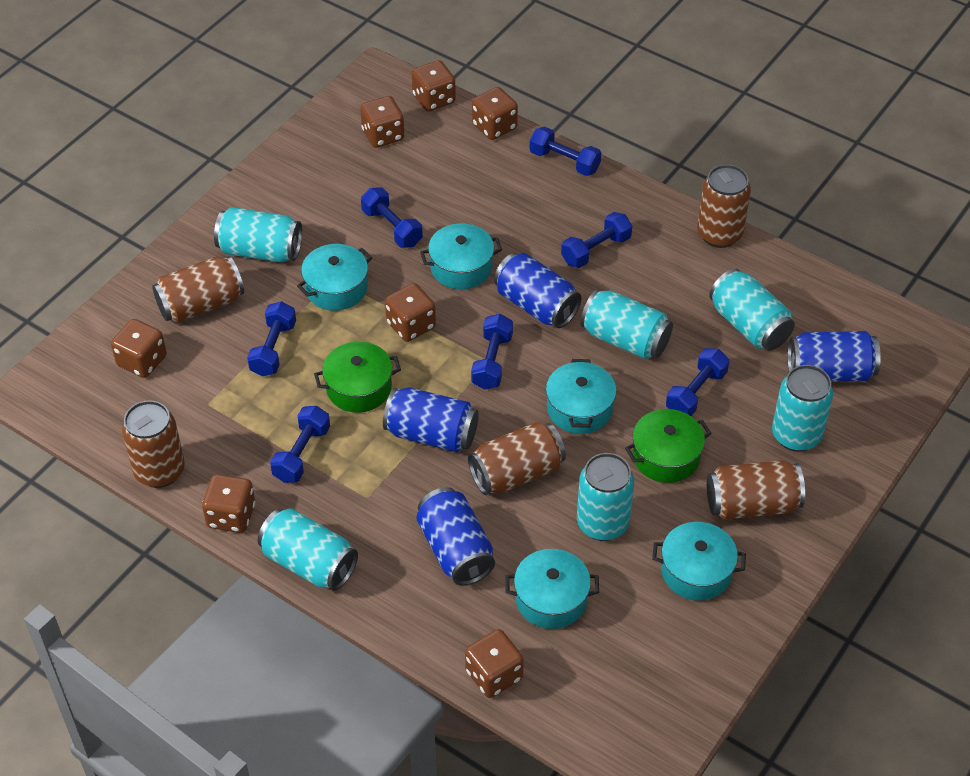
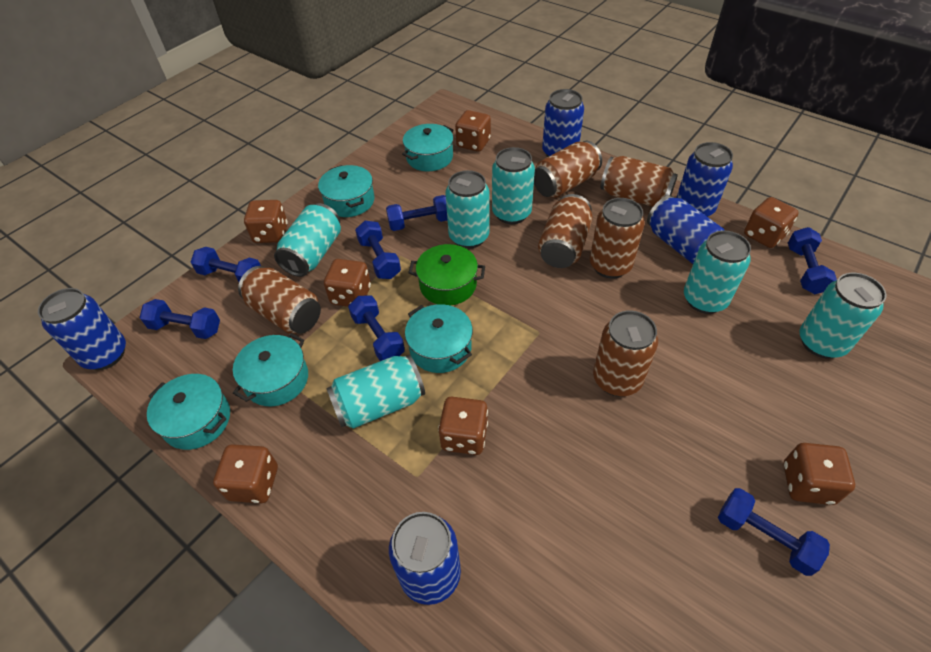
blue can: [383,387,479,452] [417,487,495,586] [494,253,581,328] [788,331,881,382] = 4 -> [38,288,126,370] [389,512,461,605] [542,89,584,157] [647,195,725,264] [676,142,733,217] = 5
brown can: [122,400,185,488] [152,256,244,323] [468,421,566,495] [697,164,751,248] [707,460,805,520] = 5 -> [238,266,321,334] [534,141,602,198] [538,194,593,268] [590,198,645,279] [593,310,658,397] [600,156,678,207] = 6
green pot: [314,342,401,413] [625,409,712,483] = 2 -> [408,244,485,306] = 1

